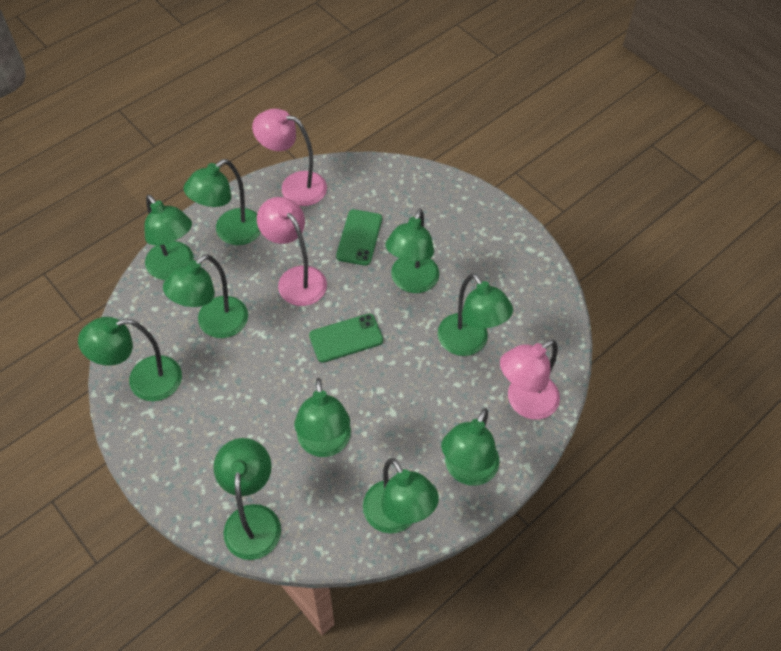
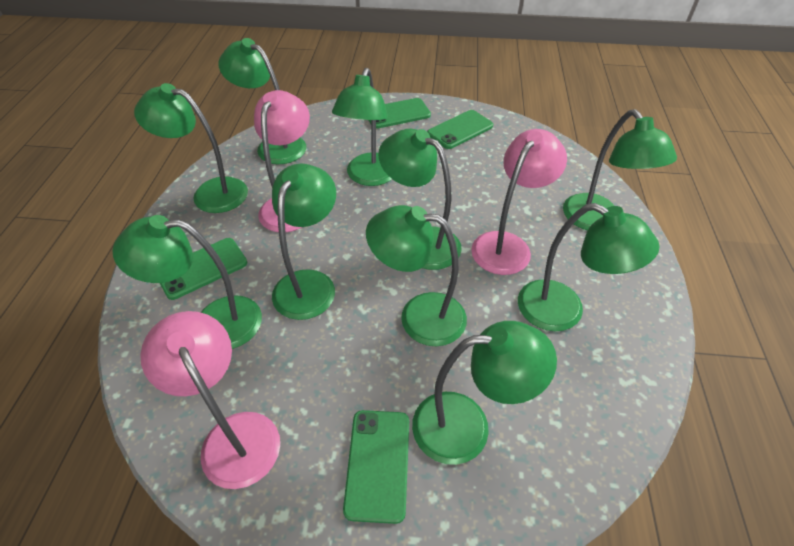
green phone: [309,314,383,363] [336,209,382,266] = 2 -> [160,238,247,300] [343,410,409,524] [369,98,431,129] [427,110,493,149] = 4

